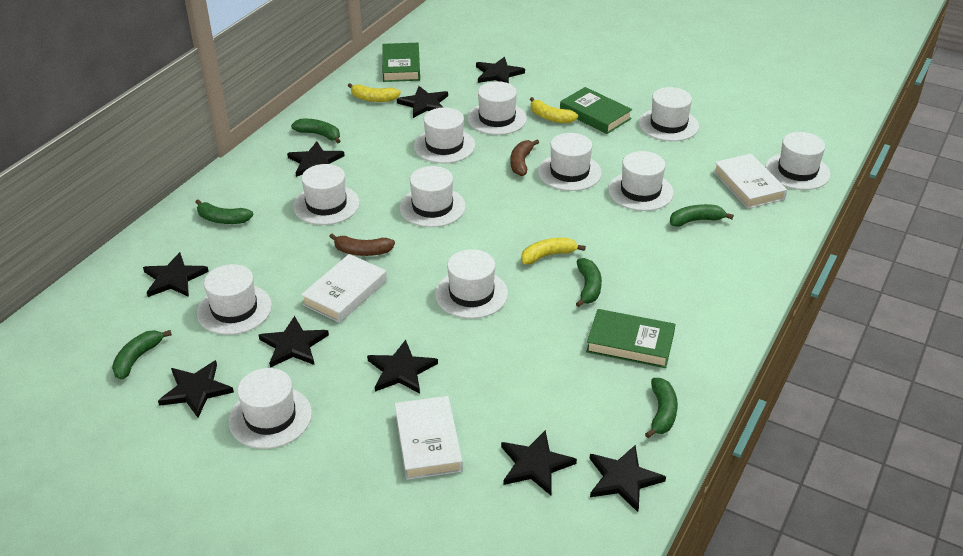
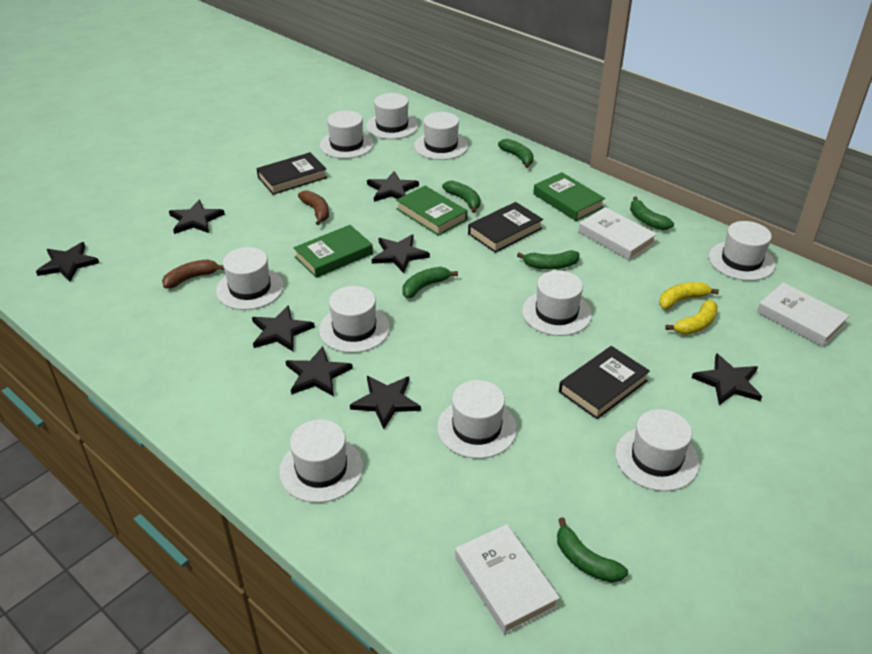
black book: none = 0 -> [257,152,327,195] [468,202,543,253] [559,346,650,419] = 3
black star: [143,252,209,297] [158,360,234,418] [259,316,329,368] [287,141,345,177] [367,340,438,394] [397,86,448,118] [476,57,525,83] [501,430,577,495] [590,445,666,512] = 9 -> [36,242,99,281] [169,200,225,234] [252,305,315,351] [285,346,353,396] [350,376,421,429] [367,171,419,202] [372,234,430,273] [692,353,762,405] = 8
white hat: [197,264,272,335] [229,368,312,449] [293,164,360,225] [400,166,466,227] [414,107,475,163] [435,249,508,319] [467,81,527,135] [538,133,602,191] [608,151,674,211] [639,87,699,141] [765,132,831,190] = 11 -> [216,247,284,310] [279,420,363,503] [319,286,390,353] [320,111,374,159] [366,93,418,139] [414,112,468,160] [437,380,517,459] [522,270,592,336] [615,409,699,491] [709,221,775,281] = 10
yellow banana: [348,83,401,102] [521,238,586,264] [530,97,578,123] = 3 -> [659,282,719,309] [665,300,718,335] = 2

